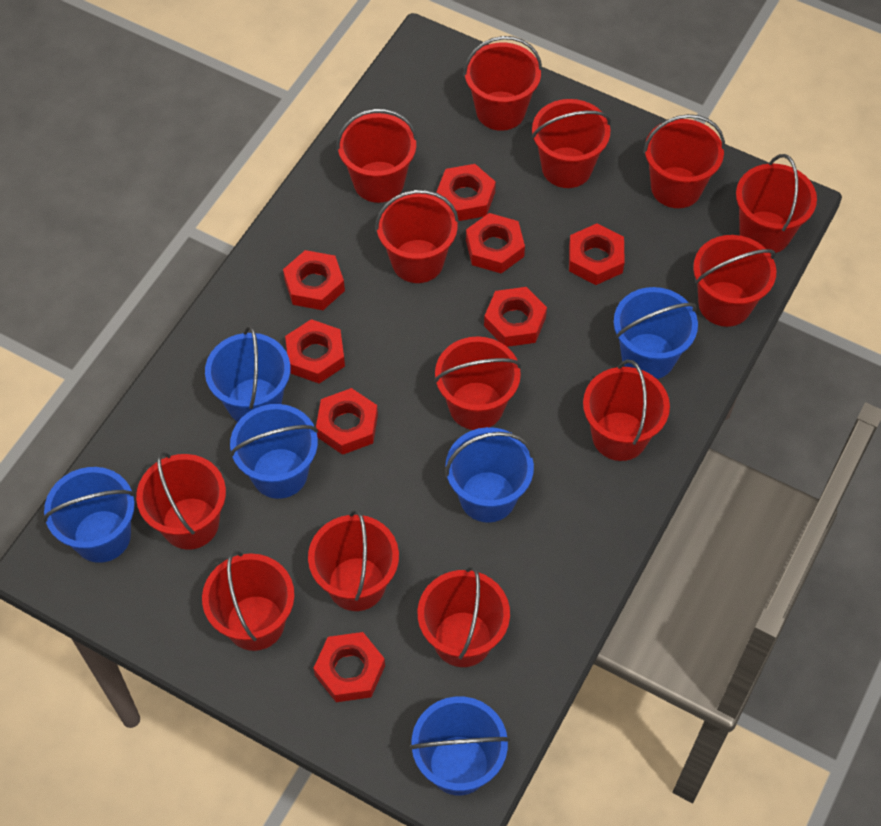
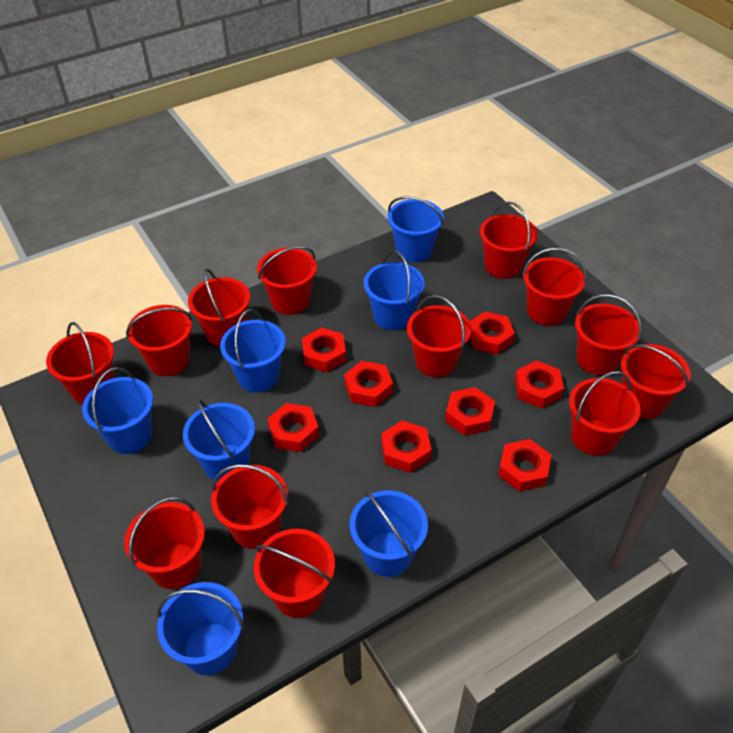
blue bucket: [43,467,135,563] [205,325,291,422] [230,404,318,499] [410,696,510,796] [445,427,534,523] [614,287,698,379] = 6 -> [82,367,153,454] [157,582,244,675] [183,399,255,481] [220,309,286,392] [350,490,428,577] [364,250,424,330] [388,196,444,262] = 7

